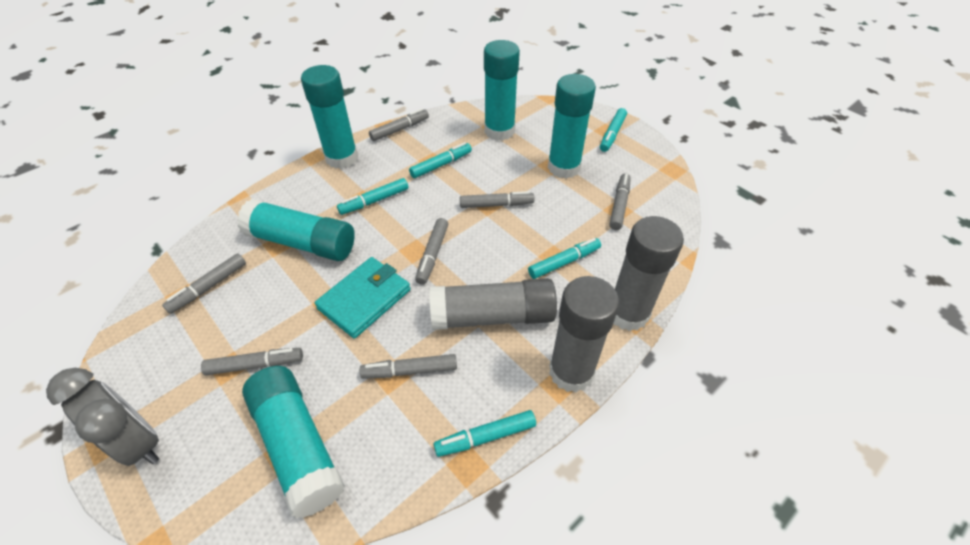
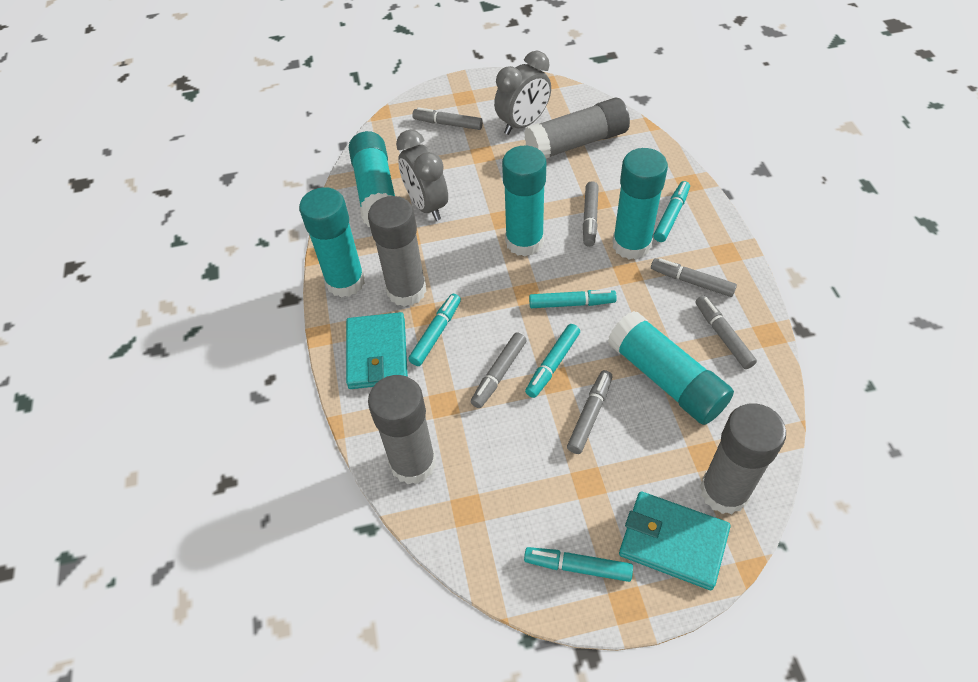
grey clock: [46,368,159,466] = 1 -> [396,130,448,221] [494,51,551,135] = 2
grey glue stick: [429,278,557,330] [549,276,619,393] [614,216,684,331] = 3 -> [368,196,427,307] [368,375,436,484] [524,98,630,159] [700,403,786,514] = 4
grey marker: [162,253,246,314] [201,348,303,376] [360,354,457,379] [369,109,429,141] [415,218,448,285] [460,191,534,208] [609,173,631,230] = 7 -> [412,107,483,130] [471,333,527,408] [567,370,613,454] [583,181,598,247] [651,258,737,297] [696,295,757,369] = 6
turquoise wallet: [315,257,410,339] = 1 -> [346,312,408,389] [619,492,731,590] = 2

